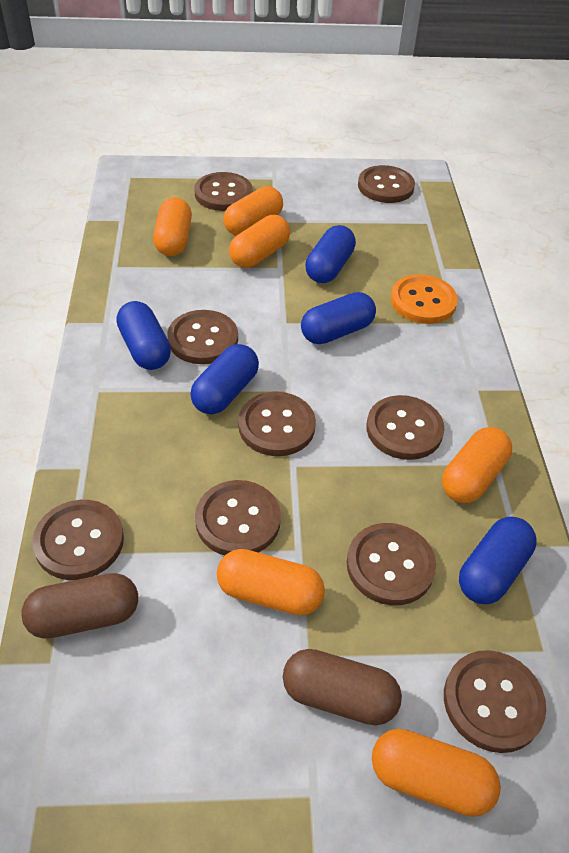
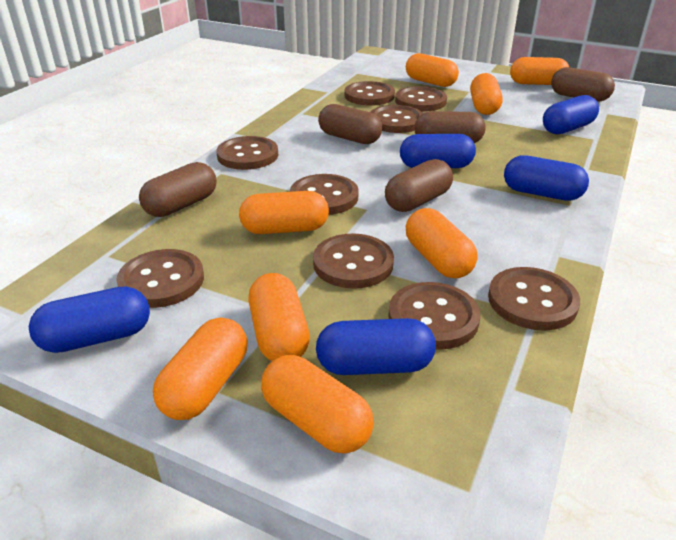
brown capsule: [21,573,138,639] [283,649,402,725] = 2 -> [139,162,217,217] [318,104,382,144] [385,159,453,212] [414,111,486,143] [551,67,615,102] = 5
orange button: [391,274,458,324] = 1 -> none = 0
orange capsule: [153,197,192,256] [217,549,325,616] [223,186,283,236] [229,215,290,268] [372,729,501,817] [442,427,512,503] = 6 -> [153,317,248,420] [239,191,329,234] [248,273,310,361] [261,355,374,453] [406,53,459,87] [406,208,478,279] [470,73,503,115] [510,57,569,85] = 8

